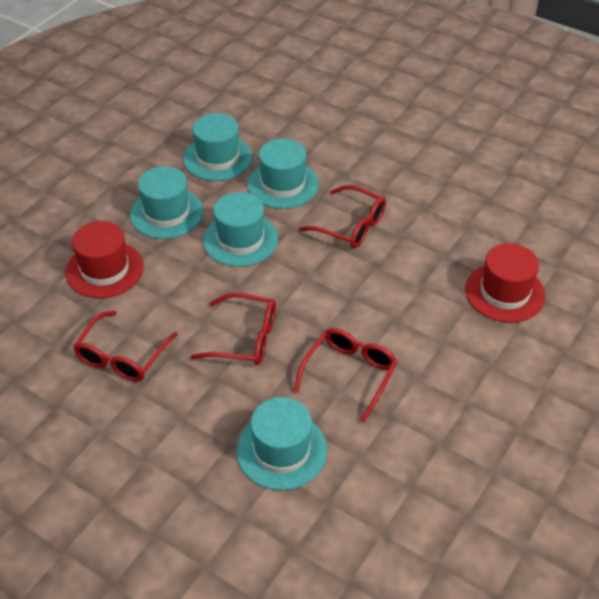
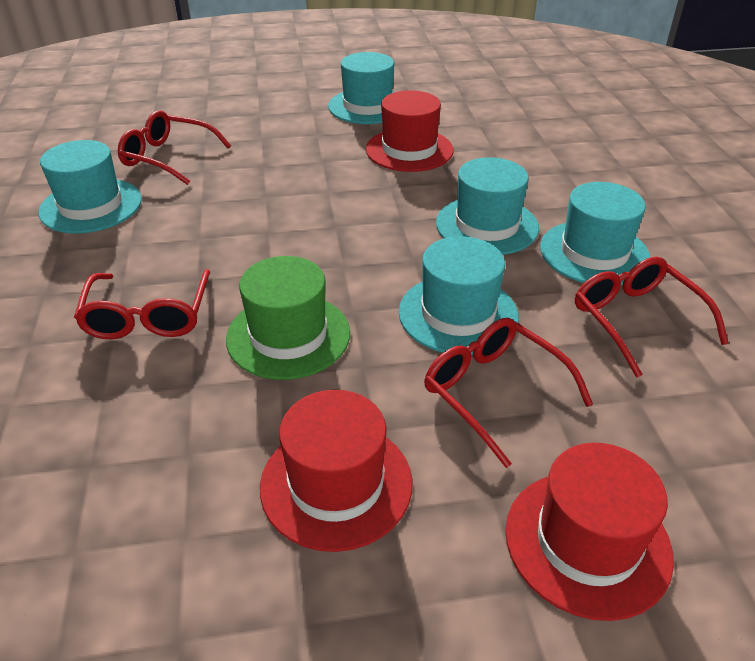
green hat: none = 0 -> [226,256,350,380] = 1
red hat: [66,221,144,298] [465,243,545,323] = 2 -> [260,390,413,552] [366,90,454,172] [505,443,674,621] = 3

